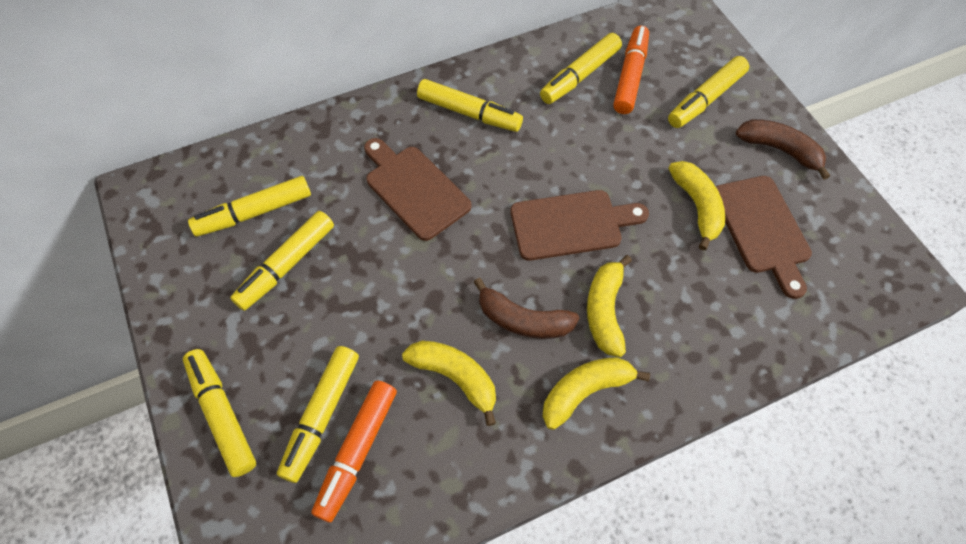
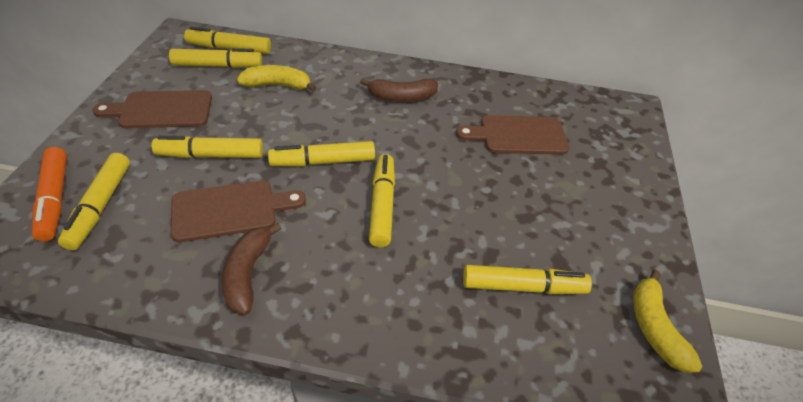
orange marker: [311,380,397,523] [613,26,649,114] = 2 -> [32,147,67,241] = 1
yellow banana: [402,341,496,426] [542,357,650,430] [587,255,632,357] [668,161,725,251] = 4 -> [237,65,317,92] [633,270,702,372] = 2

